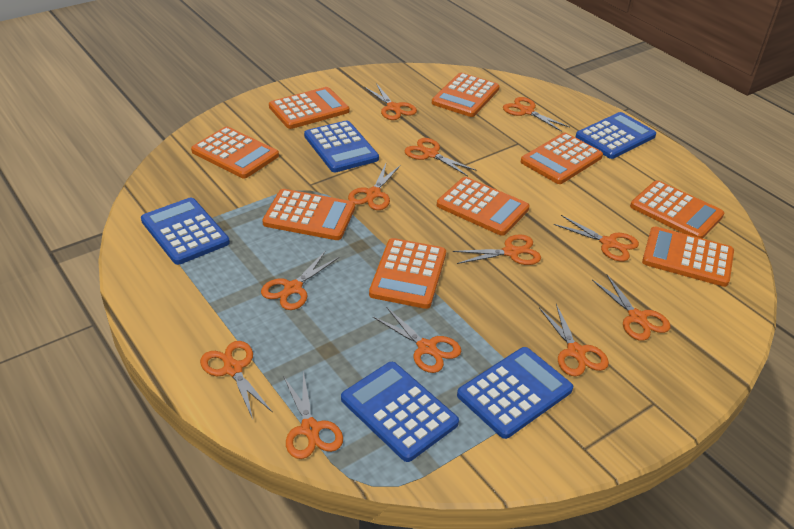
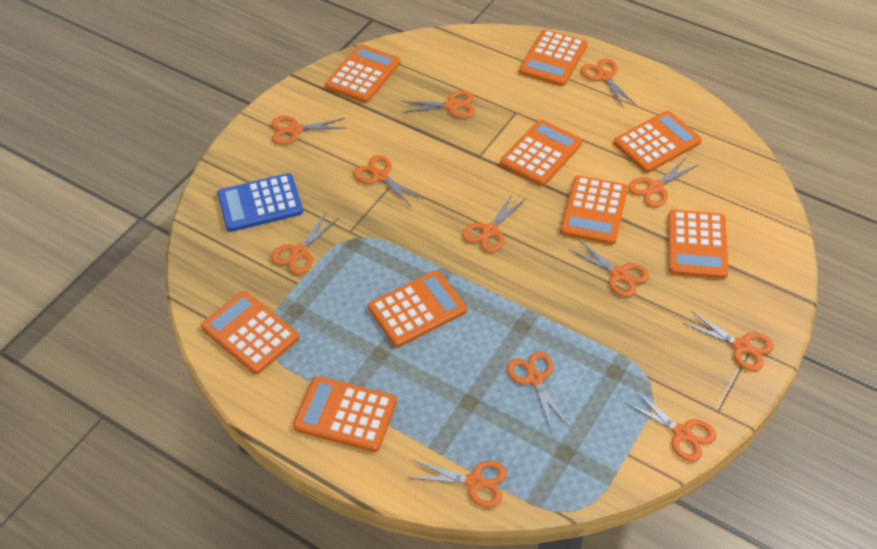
blue calculator: [141,197,230,265] [304,120,379,172] [341,362,459,462] [457,347,573,439] [576,112,656,159] = 5 -> [217,173,303,232] = 1

